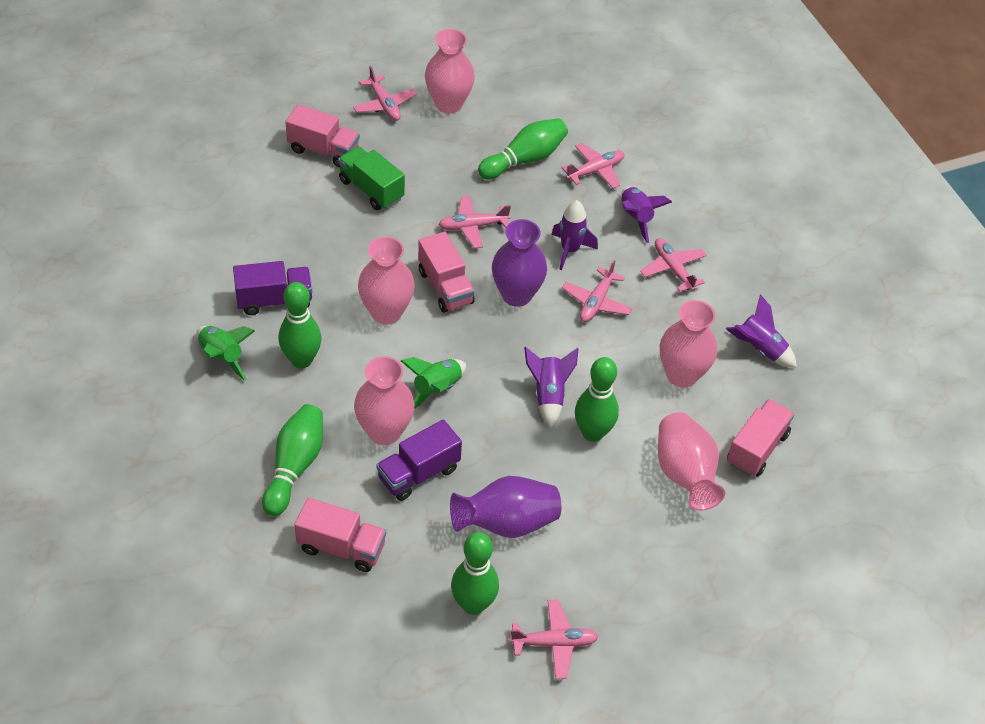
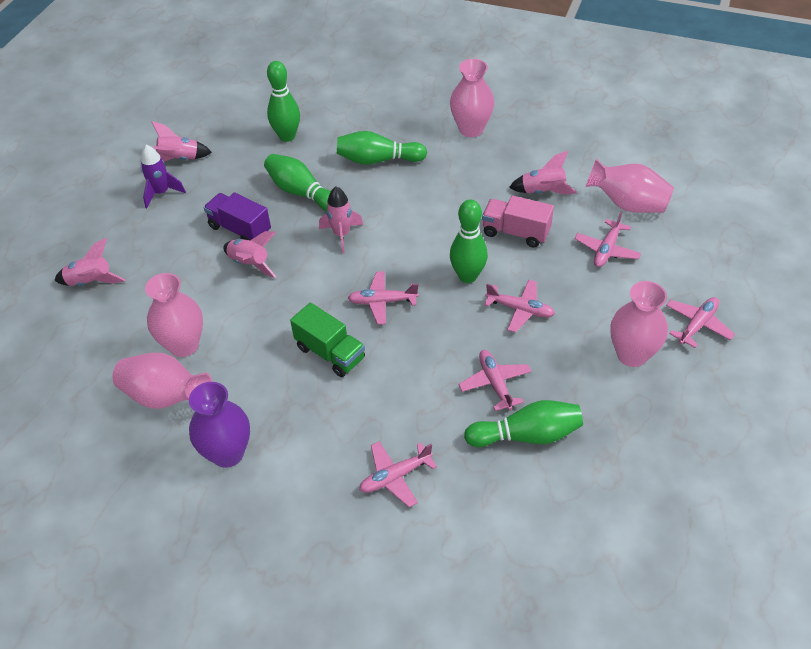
green rocket: [196,326,255,381] [401,357,466,409] = 2 -> none = 0
pink rocket: none = 0 -> [54,238,126,286] [152,121,212,162] [223,231,276,278] [319,186,363,254] [509,151,577,195] = 5
pink truck: [285,104,360,167] [295,498,386,572] [418,232,475,313] [727,399,795,477] = 4 -> [482,196,554,248] = 1
purple rocket: [524,347,579,428] [551,200,598,270] [621,187,672,243] [726,294,797,368] = 4 -> [141,145,186,208] = 1
purple truck: [233,261,312,315] [376,419,462,501] = 2 -> [204,192,271,240] = 1
purple vase: [450,476,561,538] [492,219,547,307] = 2 -> [189,382,250,468] = 1

